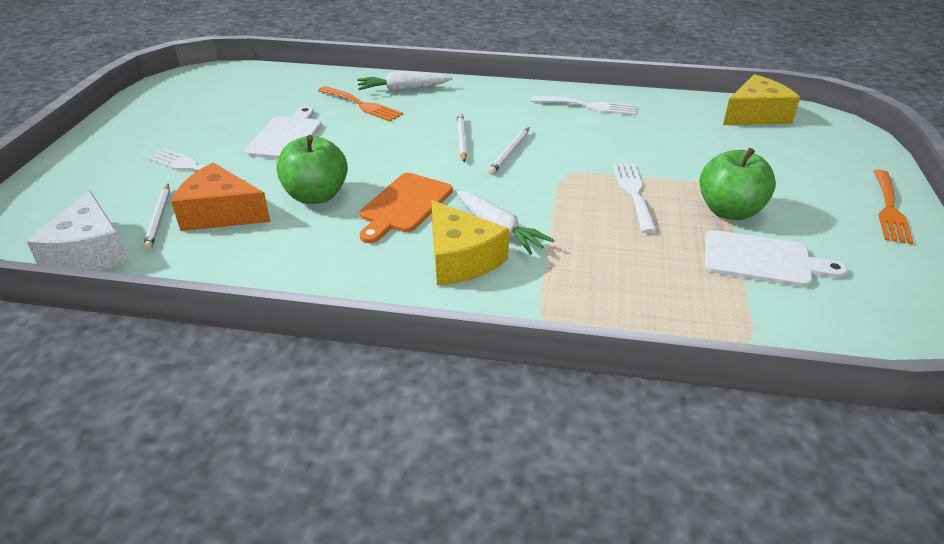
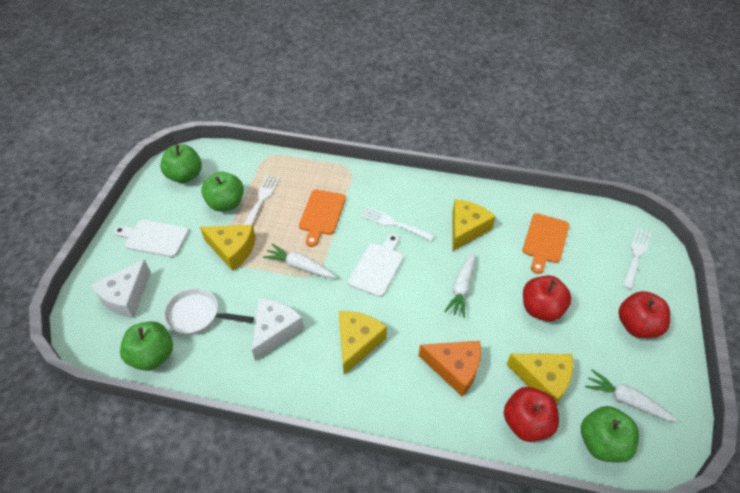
green apple: [276,135,348,204] [700,148,776,220] = 2 -> [120,321,173,371] [160,144,202,183] [201,171,244,212] [581,406,639,463] = 4
orange cutting board: [360,173,453,243] = 1 -> [299,190,346,247] [522,213,569,274] = 2
orange fork: [318,86,403,121] [874,170,913,244] = 2 -> none = 0
red apple: none = 0 -> [504,387,559,442] [523,275,572,321] [618,291,670,338] = 3
white carrot: [357,71,452,92] [456,191,554,255] = 2 -> [263,244,336,278] [444,252,475,318] [585,369,679,422] = 3
white cheese: [26,191,128,271] = 1 -> [90,259,151,318] [252,299,304,361] = 2
white pan: none = 0 -> [164,288,254,335] = 1
white pencil: [143,184,170,250] [457,113,467,162] [488,127,529,174] = 3 -> none = 0
yellow cheese: [431,200,509,286] [723,74,800,125] = 2 -> [200,225,256,271] [339,311,387,375] [452,199,496,251] [506,354,573,404] = 4

